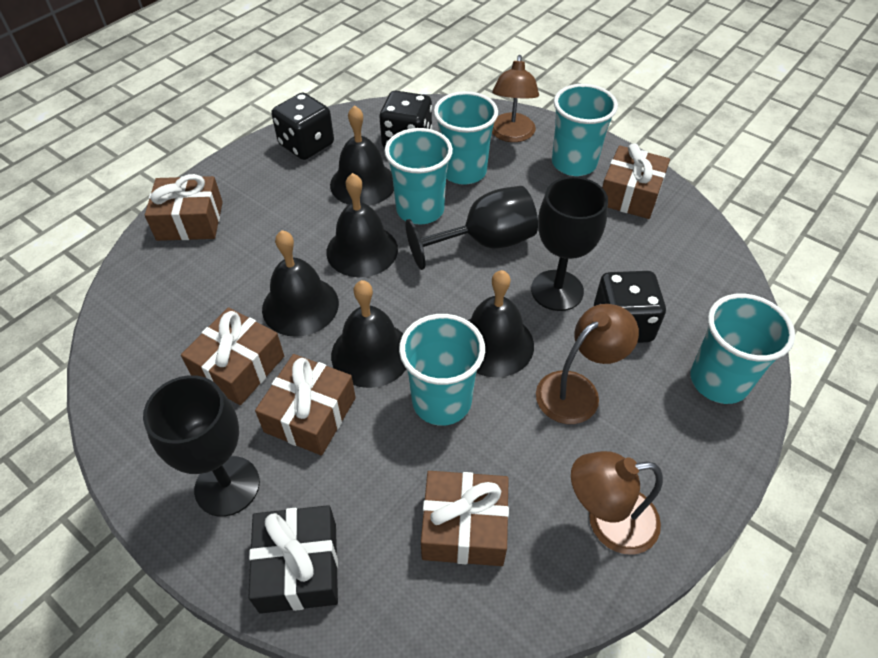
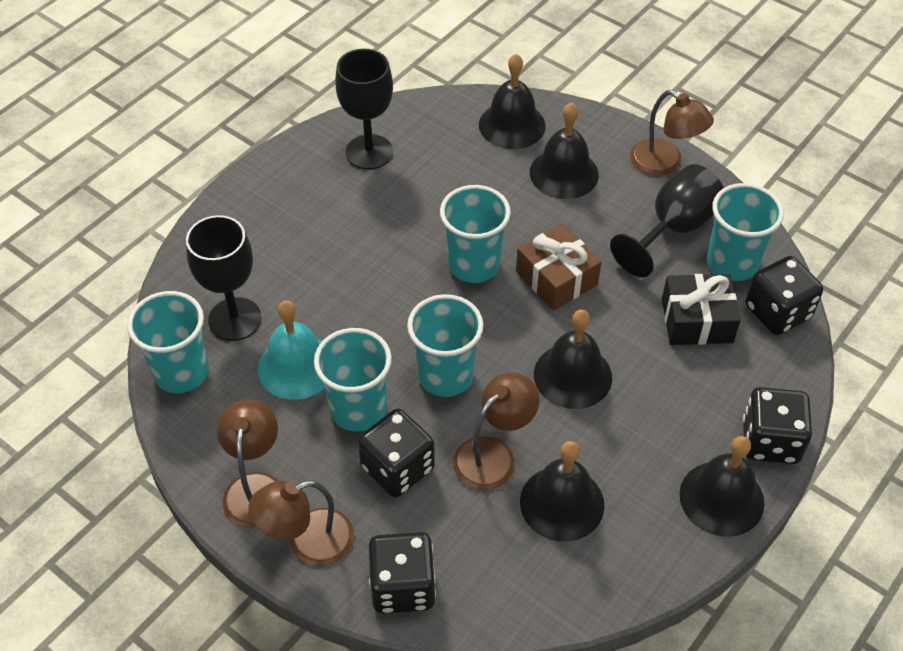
black dice: [271,93,334,160] [380,91,432,148] [594,271,666,343] = 3 -> [358,409,435,497] [369,532,436,614] [743,387,812,464] [745,256,823,335] = 4
brown gift: [145,174,223,241] [181,307,284,405] [255,354,356,456] [421,471,509,566] [602,143,670,219] = 5 -> [516,223,601,310] = 1
brown lamp: [492,55,539,142] [536,304,639,424] [571,451,663,555] = 3 -> [217,399,279,528] [248,481,354,566] [453,372,540,490] [630,90,714,176] = 4
turquoise bell: none = 0 -> [258,300,325,400] = 1

